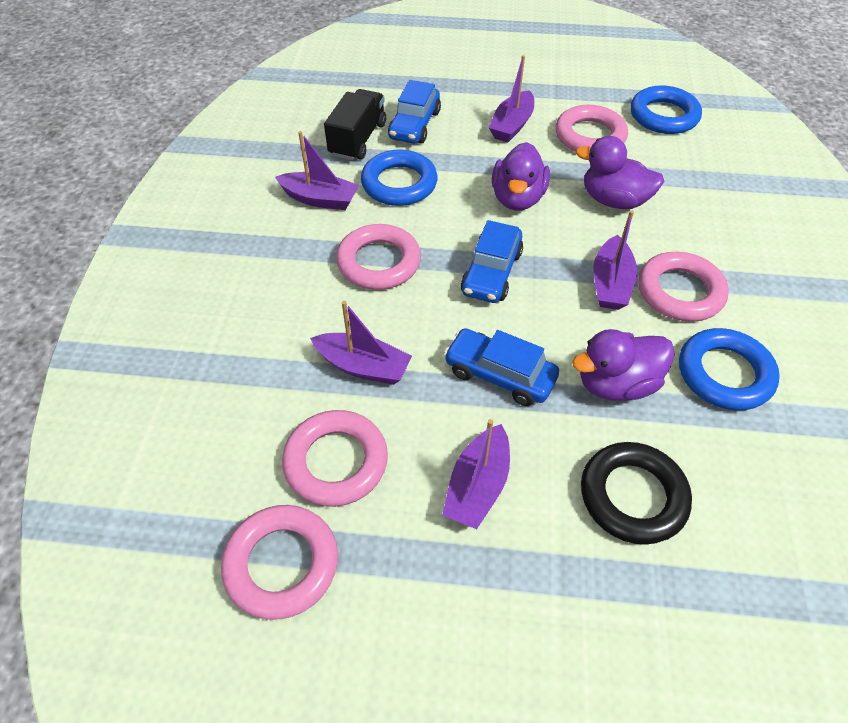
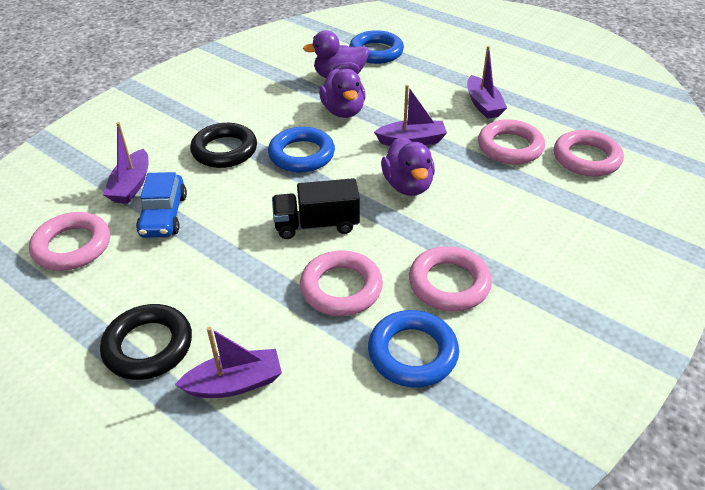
black ring: [581,442,692,545] = 1 -> [100,304,192,380] [190,123,257,168] = 2
blue car: [388,80,441,144] [444,328,559,406] [461,220,523,303] = 3 -> [136,172,187,238] = 1
purple boat: [275,131,359,210] [310,301,412,385] [442,419,510,529] [489,55,534,143] [593,210,637,310] = 5 -> [103,122,149,204] [175,327,282,398] [374,85,447,146] [467,46,507,119] = 4

